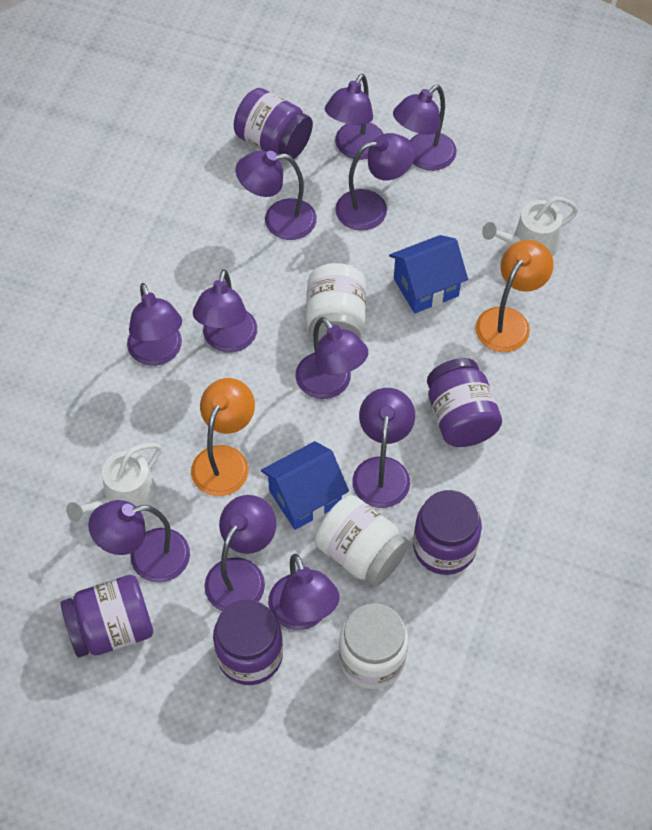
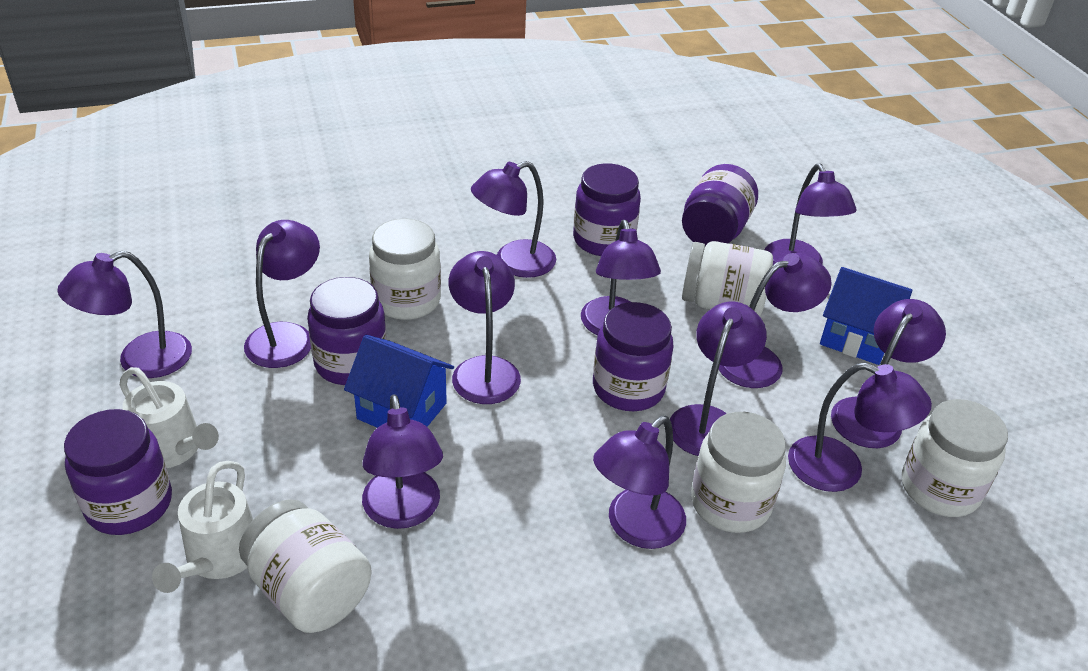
orange lamp: [191,378,255,496] [475,240,554,352] = 2 -> none = 0
purple lamp: [88,500,190,583] [127,283,182,366] [193,270,257,353] [204,495,276,611] [236,151,317,240] [268,554,339,630] [295,317,368,399] [325,74,384,160] [335,133,415,231] [352,388,415,508] [393,85,457,171] = 11 -> [57,251,192,378] [244,220,320,368] [362,394,443,529] [449,251,521,404] [471,161,556,278] [581,220,661,335] [593,416,686,549] [670,302,767,456] [718,253,832,388] [765,164,857,265] [788,362,932,492] [831,299,946,448] = 12
white jar: [306,263,366,342] [315,495,409,586] [339,603,408,689] = 3 -> [239,499,372,633] [369,219,441,320] [682,241,773,316] [691,412,786,533] [902,399,1008,517] = 5

